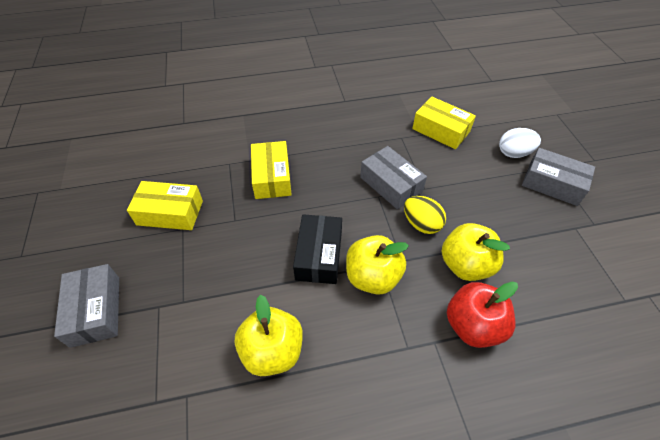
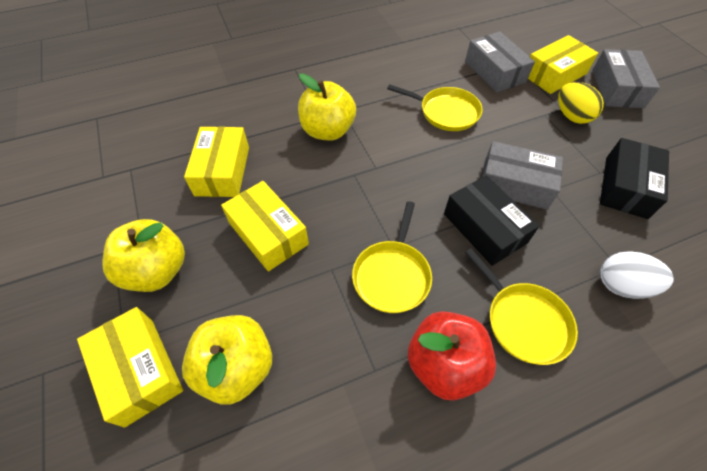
black box: [293,214,342,284] = 1 -> [444,176,539,266] [600,138,669,219] = 2
yellow box: [127,181,203,230] [251,141,292,199] [412,97,476,149] = 3 -> [77,307,183,428] [184,127,249,197] [221,181,309,271] [528,35,598,94] = 4
yellow pan: none = 0 -> [352,201,432,313] [387,84,483,131] [465,248,578,365] = 3

